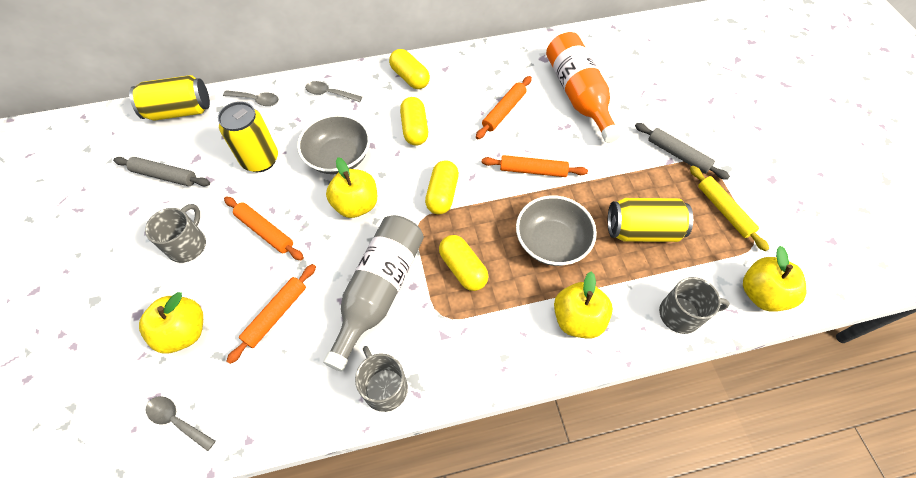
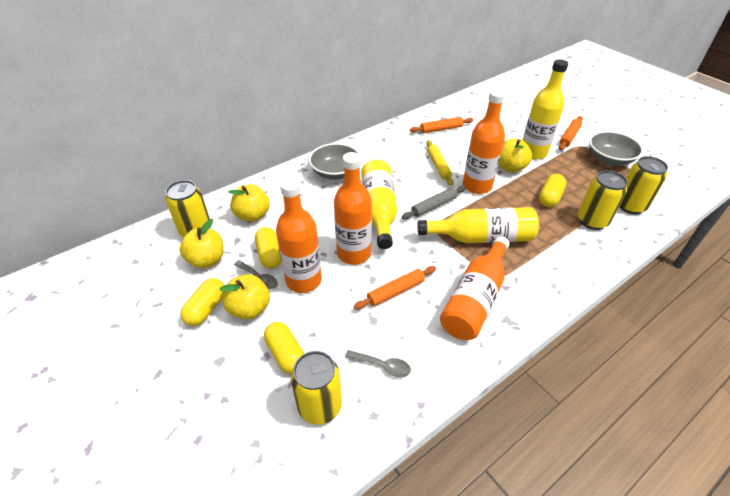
grey bottle: [323,215,424,372] = 1 -> none = 0
grey mug: [145,204,206,263] [355,346,408,412] [659,277,730,334] = 3 -> none = 0
grey rolling pin: [113,157,210,186] [635,123,730,180] = 2 -> [402,186,466,219] = 1
grey spoon: [146,396,215,451] [223,90,279,106] [305,81,362,102] = 3 -> [234,260,278,290] [345,350,411,377] = 2
orange bottle: [546,32,621,143] = 1 -> [276,178,322,293] [334,152,372,265] [440,236,510,340] [463,89,505,194] = 4
orange rolling pin: [224,196,304,260] [227,264,316,364] [476,76,532,139] [481,155,588,177] = 4 -> [353,266,436,310] [410,117,473,133] [559,116,583,150] = 3
yellow bottle: none = 0 -> [361,160,397,249] [417,207,539,243] [523,59,568,159] = 3
yellow can: [129,75,210,121] [218,101,278,172] [608,198,693,242] = 3 -> [166,180,211,237] [291,351,342,425] [578,170,628,230] [619,156,668,214] = 4

